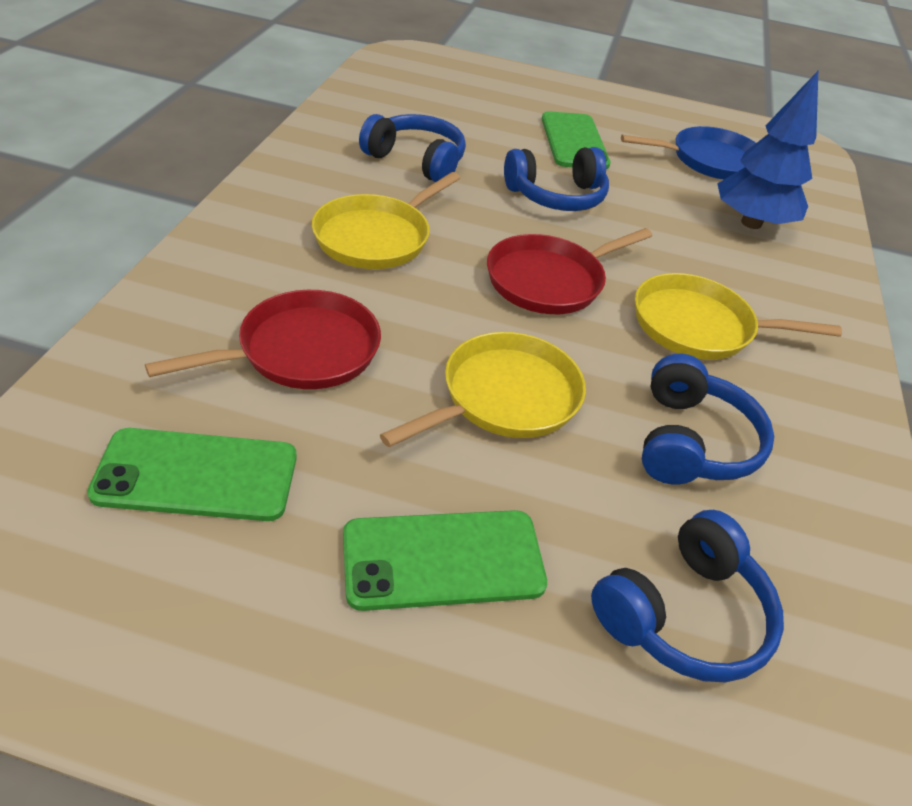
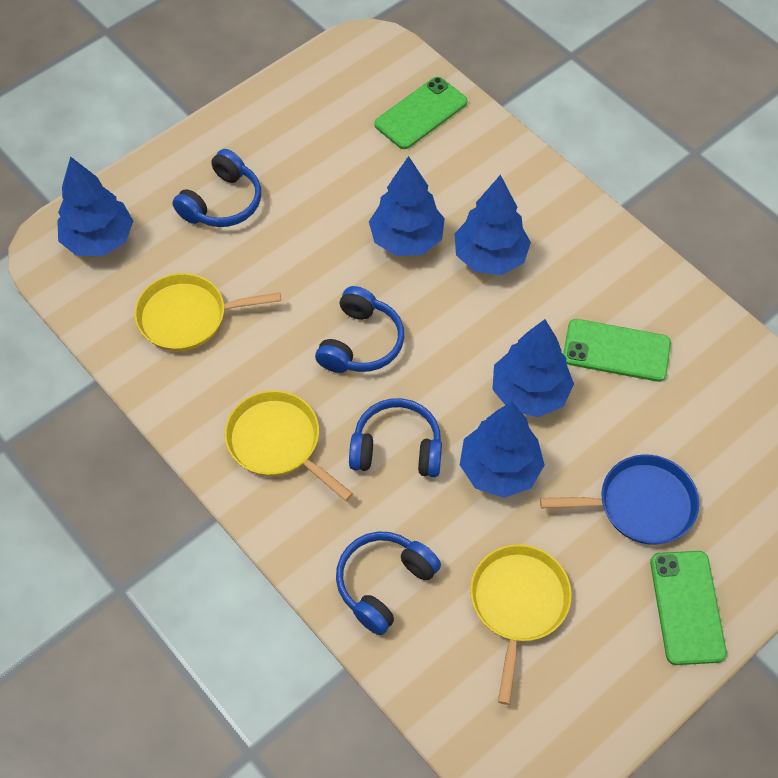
blue tree: [717,71,818,229] = 1 -> [57,156,133,256] [369,156,445,256] [454,175,531,275] [460,402,545,498] [492,319,574,417] = 5
red pan: [145,290,381,389] [487,228,653,314] = 2 -> none = 0

